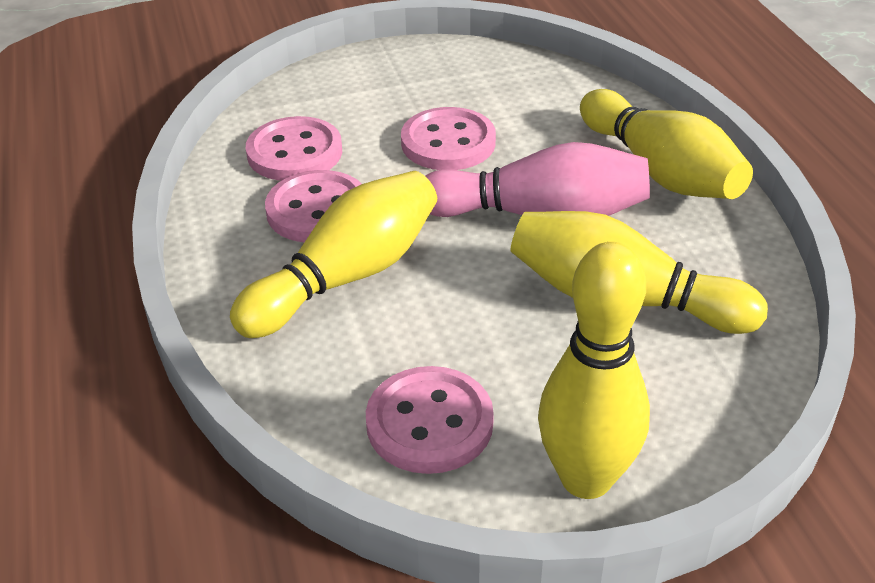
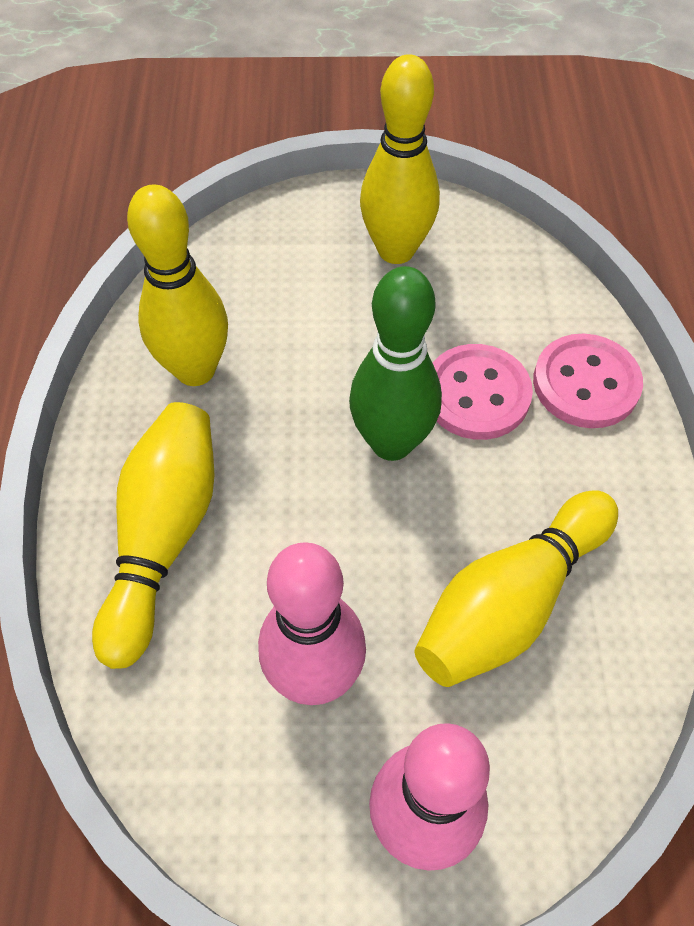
green bowling pin: none = 0 -> [349,266,442,461] = 1
pink bowling pin: [425,142,650,217] = 1 -> [258,542,366,705] [369,723,490,871] = 2
pink button: [246,116,342,181] [265,170,362,242] [366,366,494,474] [401,107,496,170] = 4 -> [433,344,533,440] [533,333,643,428] = 2

